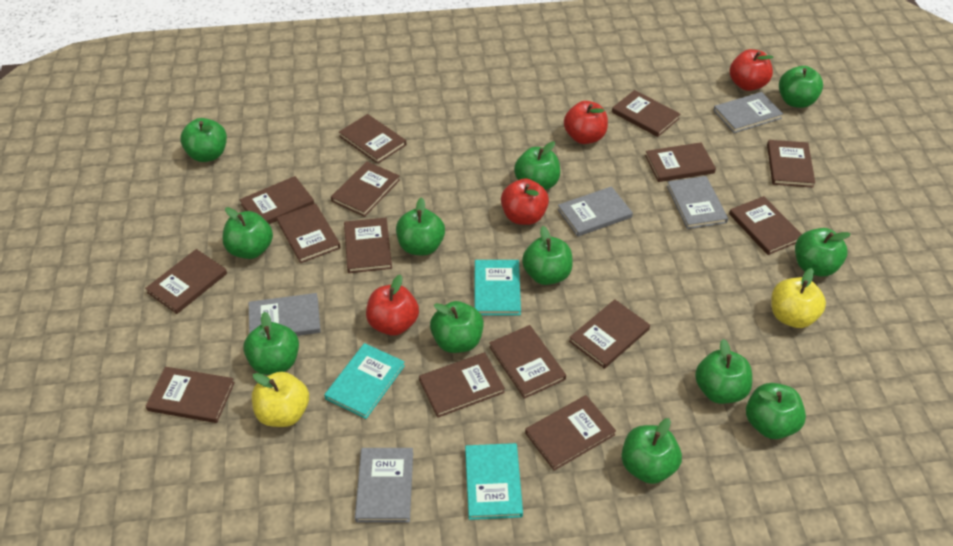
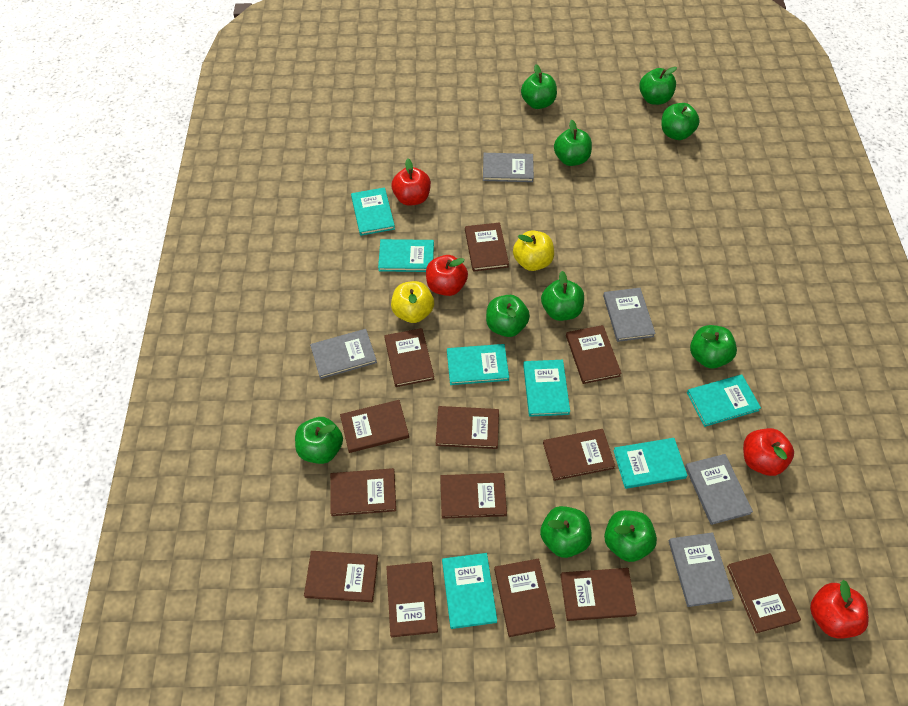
brown book: [145,249,227,314] [145,367,235,423] [240,176,314,224] [277,204,341,263] [331,161,400,217] [339,114,406,164] [344,218,392,273] [419,352,505,418] [489,325,566,399] [525,395,616,471] [569,299,650,369] [612,90,680,137] [645,142,716,182] [729,196,802,255] [767,140,815,188] = 15 -> [304,551,378,602] [330,468,396,516] [340,400,409,453] [384,328,434,387] [386,562,438,637] [436,406,499,449] [440,473,507,519] [465,222,509,272] [494,559,555,637] [543,429,616,481] [560,568,637,621] [566,325,622,384] [727,553,801,633] = 13
green apple: [180,118,227,162] [222,207,273,259] [243,311,299,375] [396,197,445,255] [430,301,484,353] [514,141,560,190] [522,226,573,285] [621,418,682,484] [695,339,752,404] [746,383,806,439] [779,66,823,108] [795,228,851,277] = 12 -> [295,417,343,464] [486,295,530,337] [521,64,557,109] [540,506,592,558] [541,271,584,321] [554,120,592,166] [604,510,657,562] [639,67,677,105] [662,103,700,140] [690,325,737,368] = 10
turquoise book: [324,343,405,419] [465,443,523,520] [475,260,521,315] = 3 -> [351,187,395,236] [378,239,434,272] [442,553,497,629] [447,344,509,385] [523,360,570,417] [613,438,688,489] [687,374,761,427] = 7

